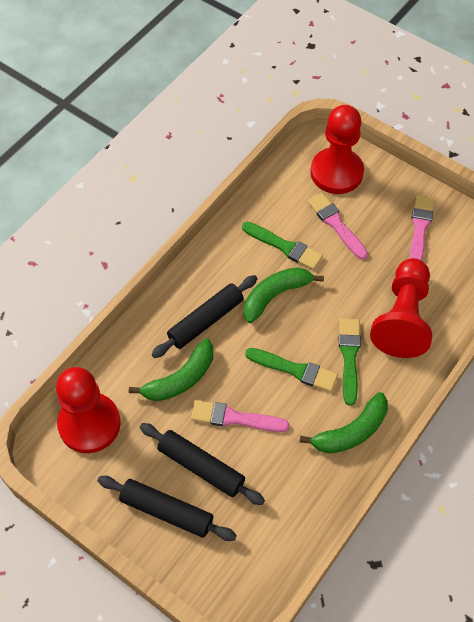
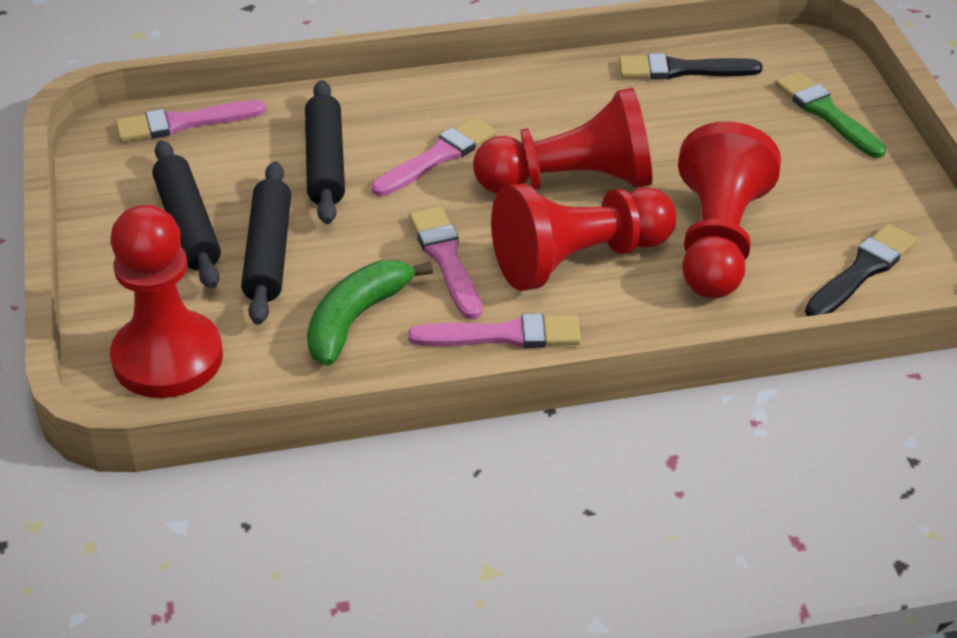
black brush: none = 0 -> [619,53,763,79] [805,224,917,316] = 2
green banana: [129,339,213,401] [244,267,324,323] [300,392,388,453] = 3 -> [307,260,433,366] = 1
green brush: [242,222,323,270] [245,348,338,392] [339,319,361,406] = 3 -> [775,71,886,158] = 1
pink brush: [191,400,289,432] [307,193,368,260] [409,195,434,261] = 3 -> [115,100,266,142] [372,117,497,196] [408,313,581,348] [409,207,482,320] = 4
red pawn: [56,367,121,453] [310,105,364,194] [370,258,432,358] = 3 -> [110,205,223,398] [473,88,652,194] [491,183,676,291] [678,121,781,299] = 4

